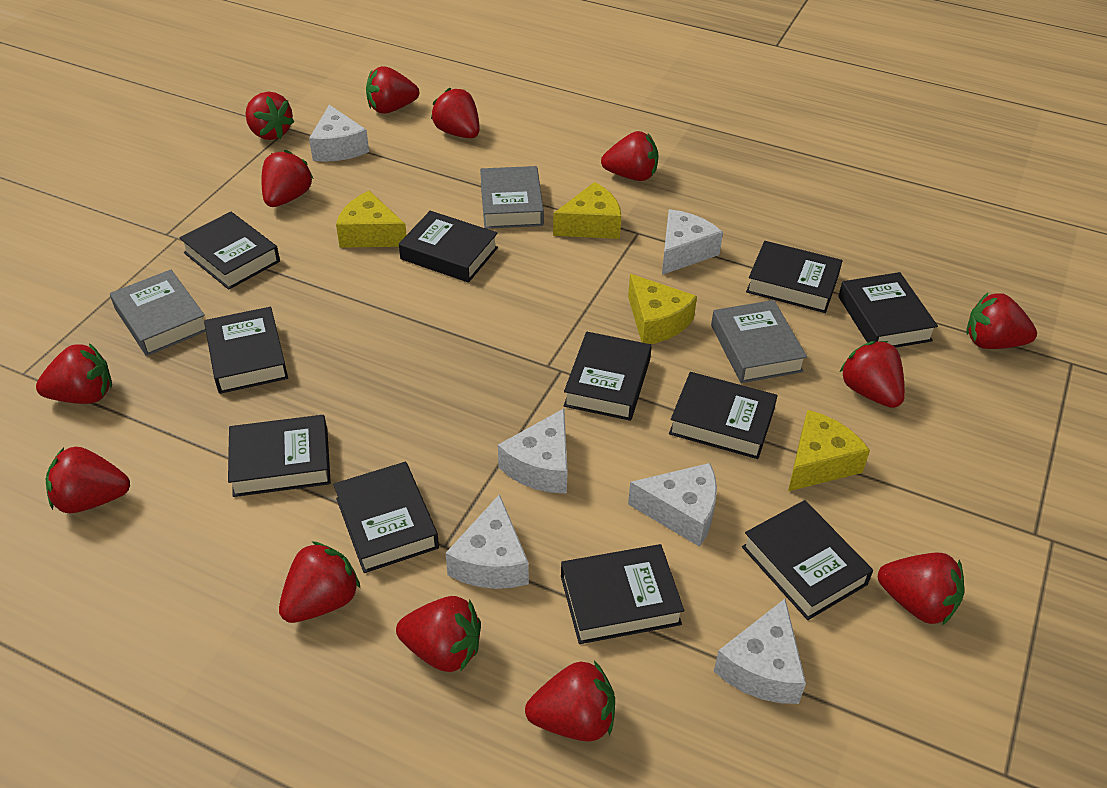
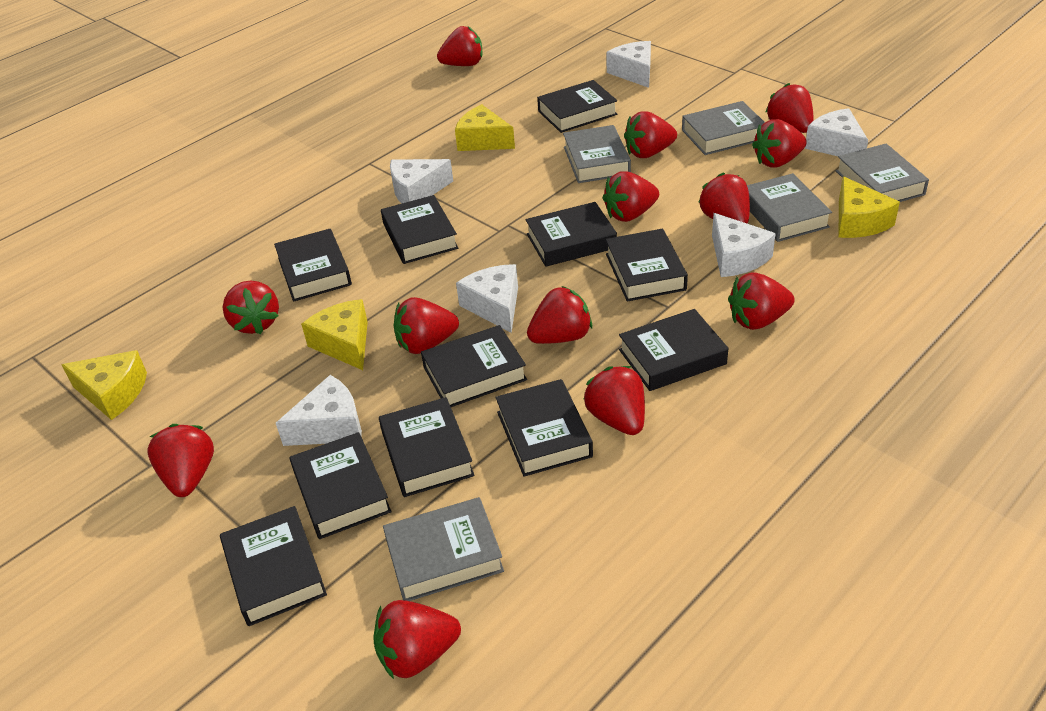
grey book: [110,270,206,356] [480,166,544,229] [711,300,807,383] = 3 -> [383,497,504,601] [563,125,631,183] [682,101,765,155] [747,173,832,242] [836,144,929,202] = 5

